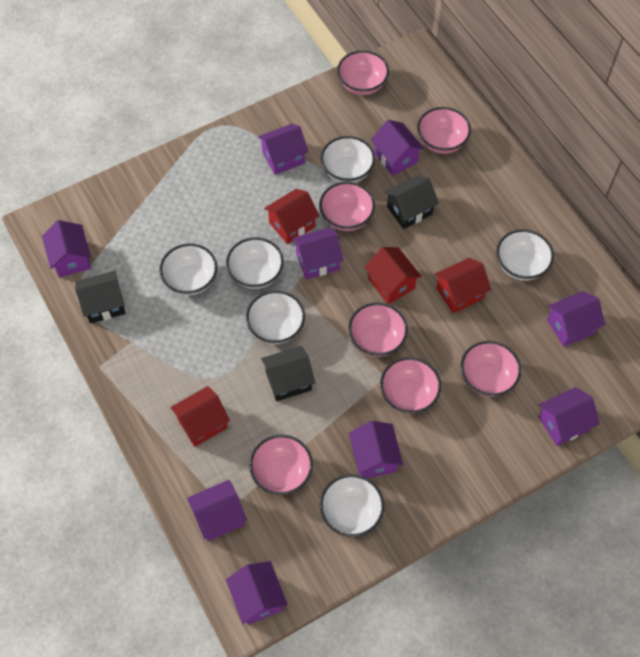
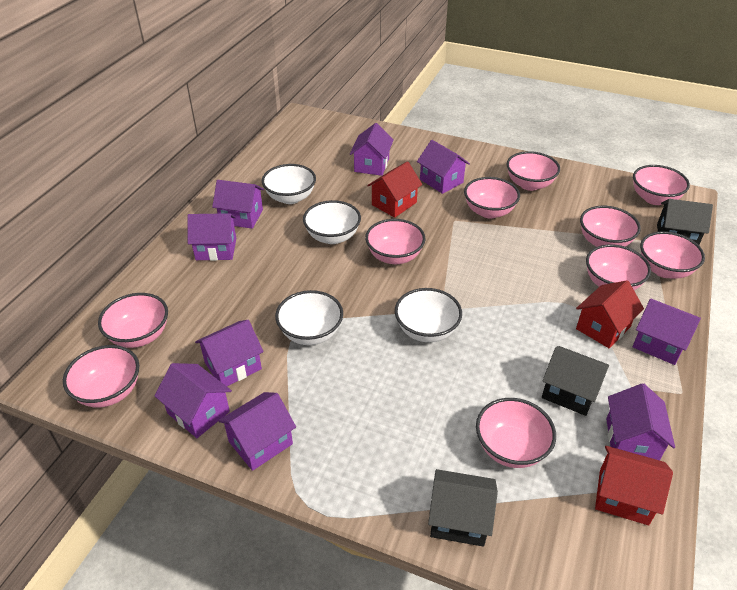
pink bowl: [249,435,313,495] [319,182,375,231] [337,50,389,95] [348,303,408,357] [380,357,441,414] [417,107,471,154] [461,341,521,397] = 7 -> [63,345,139,408] [98,293,168,348] [365,219,425,264] [464,177,520,219] [476,398,556,468] [507,151,560,191] [580,206,641,247] [586,244,651,290] [633,165,690,205] [640,231,705,279] = 10
red house: [170,386,230,447] [264,189,319,244] [365,247,422,304] [435,258,491,313] = 4 -> [367,161,422,217] [576,280,644,348] [595,446,673,525] = 3
white bowl: [159,244,217,295] [226,237,284,289] [246,291,305,344] [320,474,384,537] [321,136,375,183] [496,229,554,281] = 6 -> [262,164,316,204] [275,290,343,345] [303,200,361,244] [395,288,462,342] = 4

